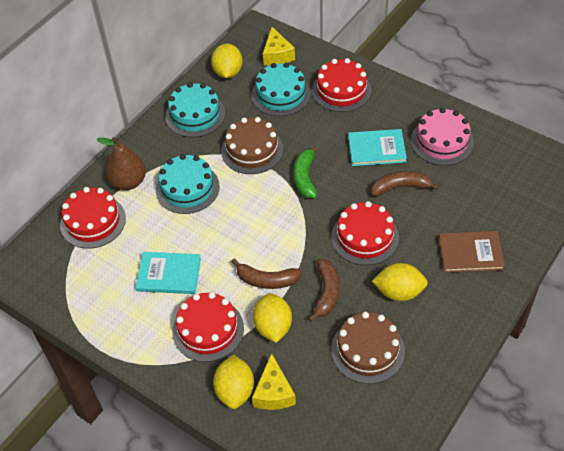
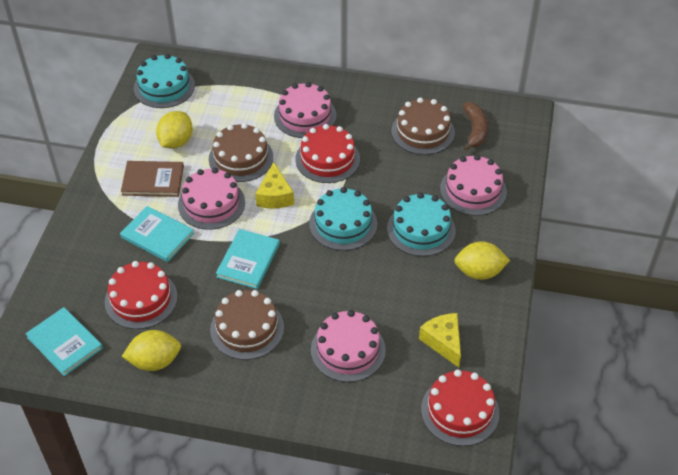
brown banana: [231,258,302,289] [308,259,339,322] [371,171,439,196] = 3 -> [463,102,488,151] = 1
brown cake: [221,117,283,174] [331,312,405,384] = 2 -> [209,123,273,182] [210,290,284,360] [391,97,455,155] = 3
brown pear: [97,137,146,190] = 1 -> none = 0
green banana: [294,145,319,198] = 1 -> none = 0
pink cake: [411,108,474,166] = 1 -> [178,168,245,230] [274,82,336,138] [311,310,386,382] [440,155,507,216] = 4
red cake: [60,187,126,249] [172,292,244,362] [312,58,371,112] [331,201,399,265] = 4 -> [105,261,177,329] [295,124,360,183] [421,369,499,446] = 3
turquoise book: [135,252,201,294] [348,129,407,166] = 2 -> [26,307,103,376] [120,206,194,262] [216,229,280,289] = 3
yellow lemon: [211,44,243,78] [213,355,254,409] [253,293,292,343] [372,263,428,301] = 4 -> [122,330,181,371] [156,111,193,149] [454,241,510,280] = 3

